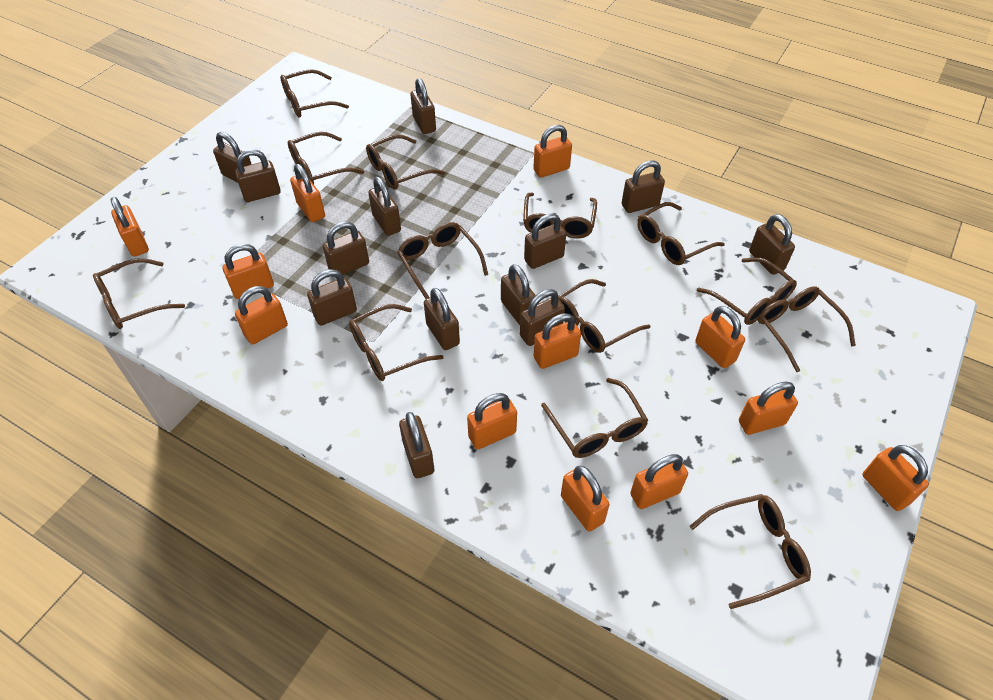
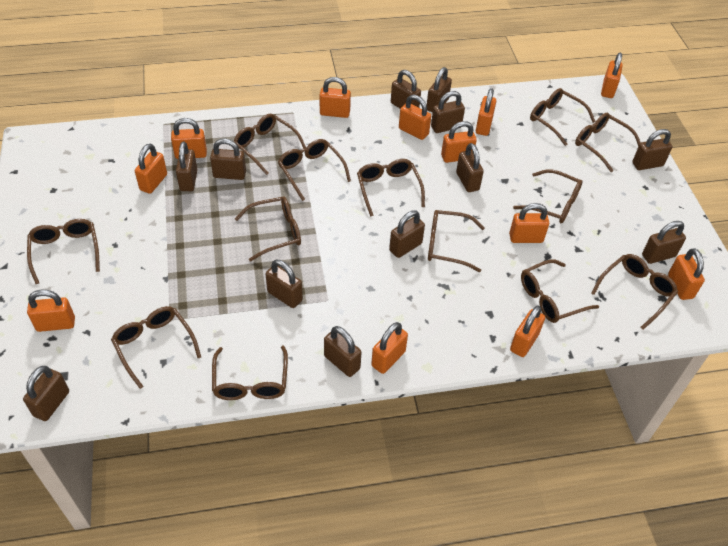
brown padlock: [213,132,252,183] [235,149,281,202] [307,269,357,326] [323,221,369,275] [368,177,401,236] [399,412,434,478] [410,78,436,134] [424,288,460,350] [501,264,536,325] [520,289,565,346] [524,214,566,269] [622,160,665,213] [749,214,795,275] = 13 -> [23,366,69,421] [176,141,198,191] [210,138,246,180] [266,260,303,308] [324,326,361,377] [389,211,425,258] [391,70,421,109] [427,67,452,113] [431,91,465,133] [456,143,484,192] [632,129,672,170] [642,221,686,264] = 12

